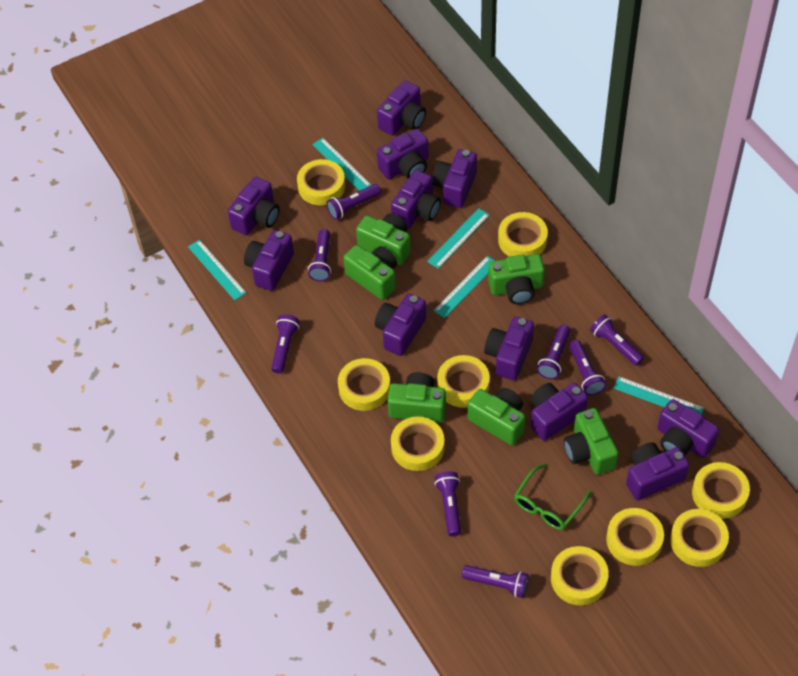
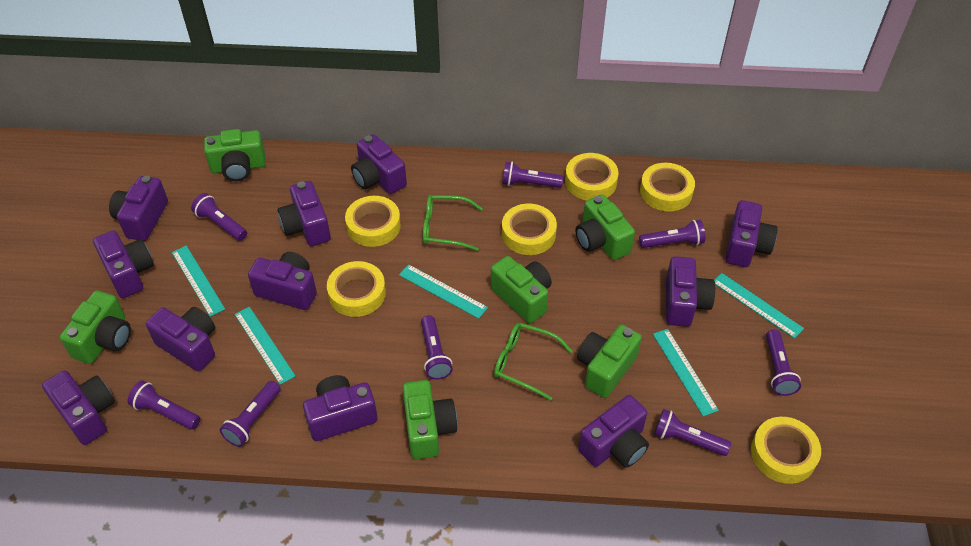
green glasses: [514,464,592,530] = 1 -> [423,195,483,251] [494,323,573,400] = 2
yellow tape: [297,159,345,205] [338,358,390,411] [391,416,445,471] [437,355,490,408] [498,212,548,257] [551,546,609,605] [606,508,664,566] [670,509,729,567] [692,462,750,519] = 9 -> [327,261,386,317] [345,196,401,247] [502,204,557,255] [565,153,619,200] [640,163,695,212] [751,417,821,484] = 6

